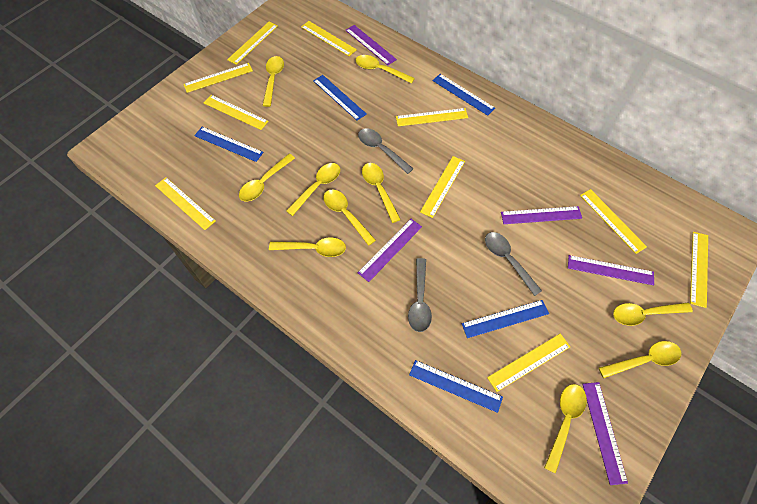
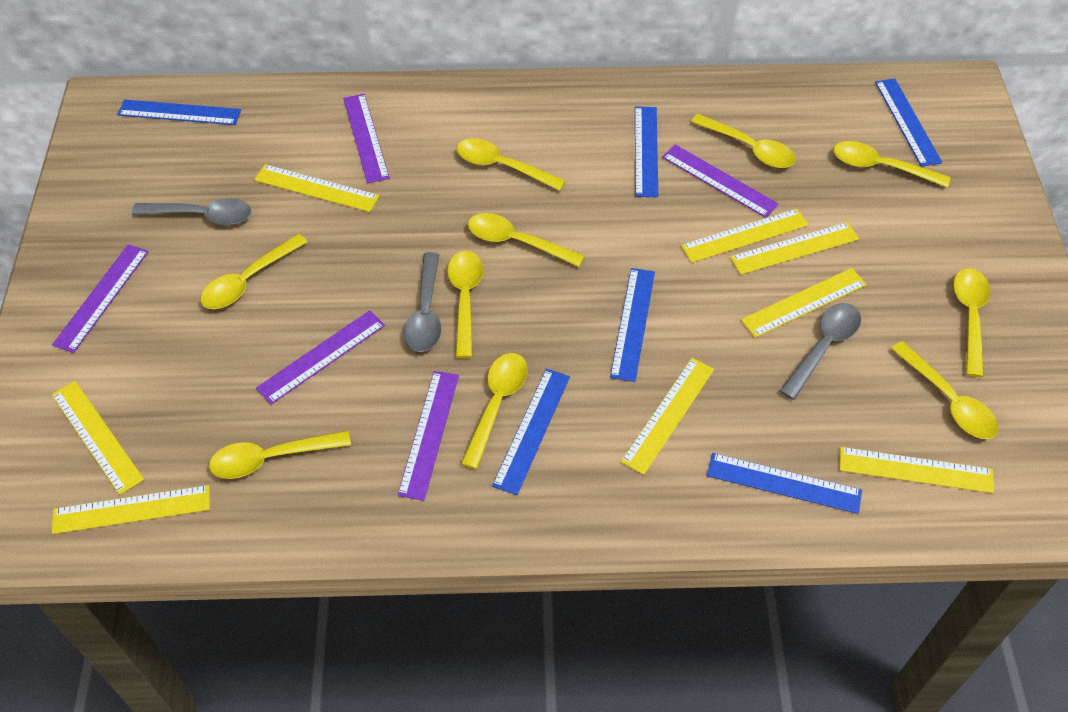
blue ruler: [194,127,263,162] [313,75,367,121] [409,360,503,413] [433,74,495,116] [462,300,549,338] = 5 -> [117,99,241,125] [492,369,570,495] [610,268,655,382] [635,106,658,198] [707,453,862,514] [875,78,942,167] = 6
yellow ruler: [155,177,216,230] [183,63,253,93] [204,95,269,130] [227,22,278,65] [301,21,357,56] [396,108,468,126] [420,156,465,218] [487,333,570,392] [580,189,647,254] [690,232,708,308] = 10 -> [52,381,144,495] [52,485,210,534] [254,164,379,212] [621,358,714,475] [681,209,808,263] [730,222,859,275] [741,268,867,338] [840,447,994,493] = 8

